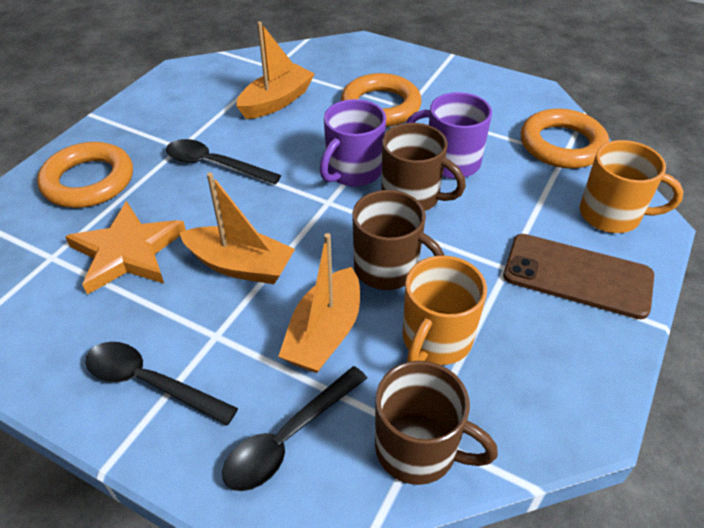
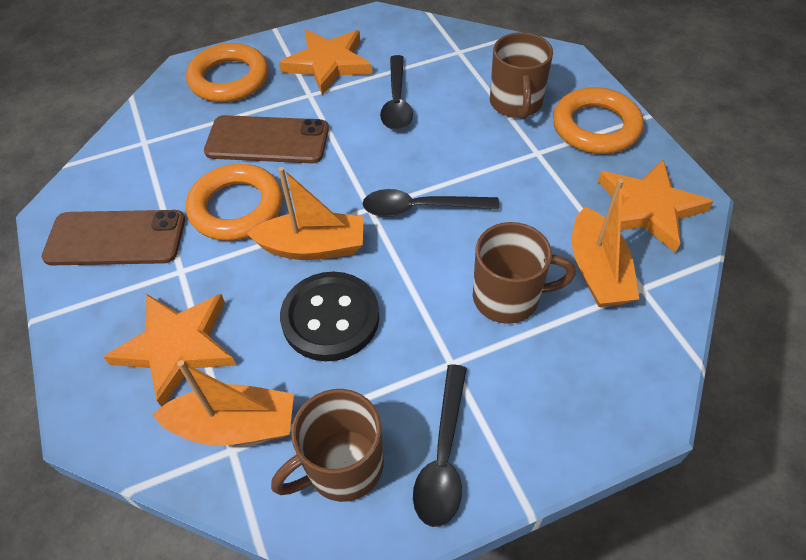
black button: none = 0 -> [280,272,379,361] = 1
brown phone: [503,234,654,319] = 1 -> [42,210,185,265] [204,115,329,163] = 2
orange mug: [403,256,487,365] [580,140,683,233] = 2 -> none = 0
orange star: [65,201,186,295] = 1 -> [104,294,236,407] [279,29,373,95] [598,160,714,253] = 3
purple mug: [320,99,386,187] [406,92,492,179] = 2 -> none = 0

